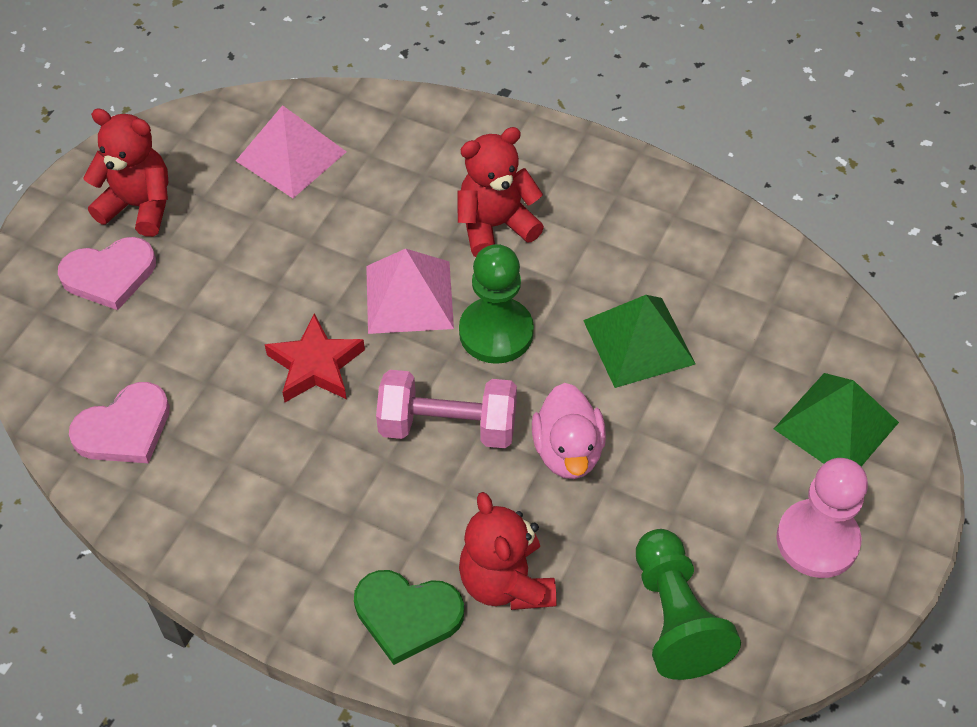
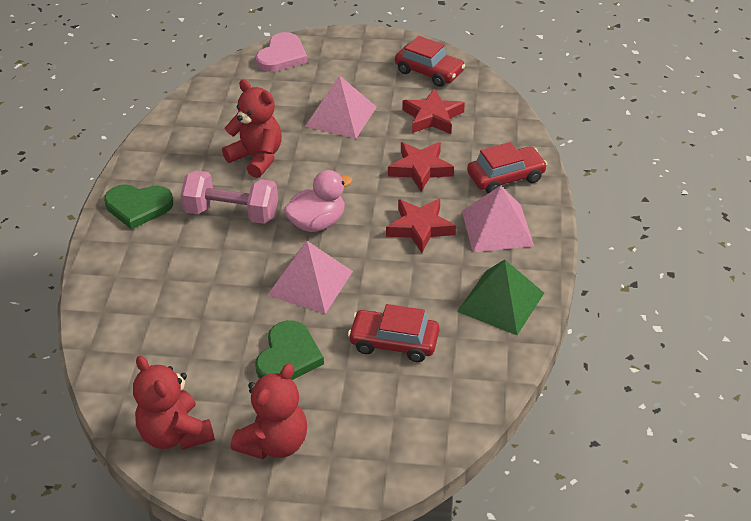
green heart: [354,570,464,665] = 1 -> [104,184,173,229] [255,320,324,380] = 2
green pawn: [459,244,534,364] [636,529,741,680] = 2 -> none = 0
green pyramid: [583,295,696,388] [774,373,899,467] = 2 -> [457,260,544,335] = 1
pink heart: [58,237,156,310] [69,382,170,463] = 2 -> [256,32,308,72] = 1
pink pawn: [776,458,868,578] = 1 -> none = 0
pink pyramid: [236,105,347,198] [366,249,454,334] = 2 -> [267,241,353,314] [305,75,377,139] [462,186,534,252] = 3
red car: none = 0 -> [348,304,440,362] [395,36,465,87] [467,142,547,193] = 3
red star: [265,313,365,402] = 1 -> [386,198,456,253] [388,142,454,191] [402,88,465,134] = 3

